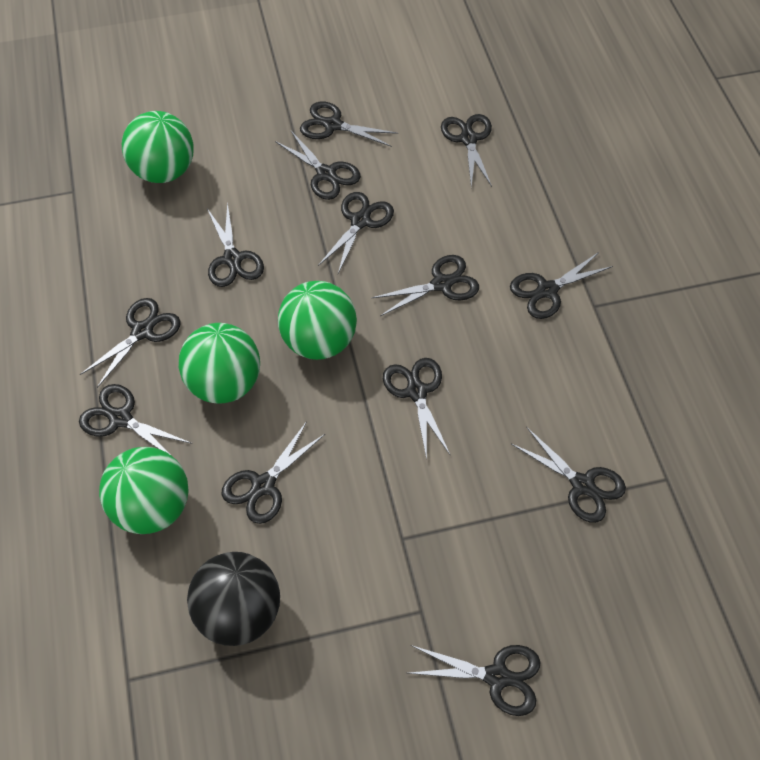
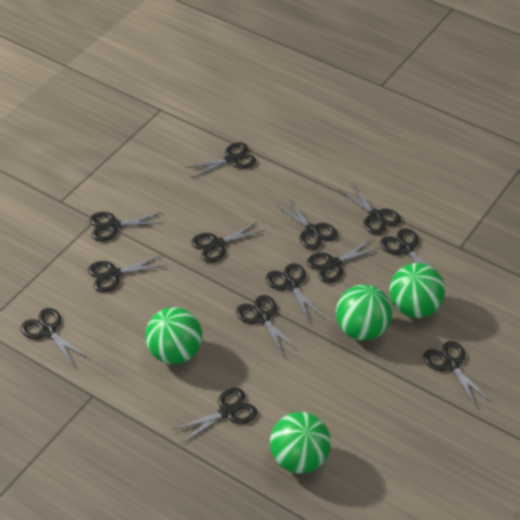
black ball: [187,552,280,646] = 1 -> none = 0

